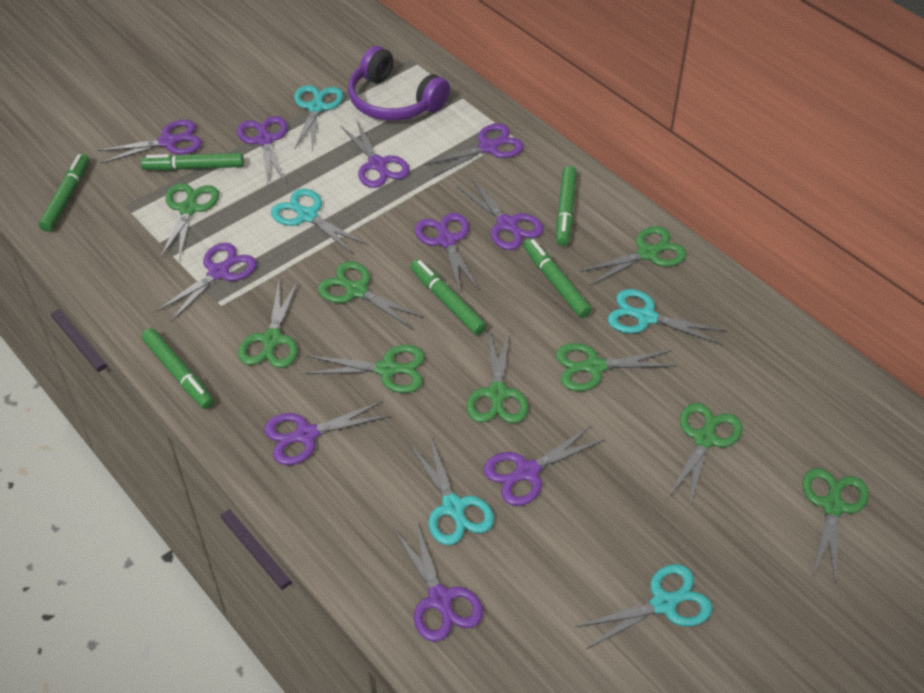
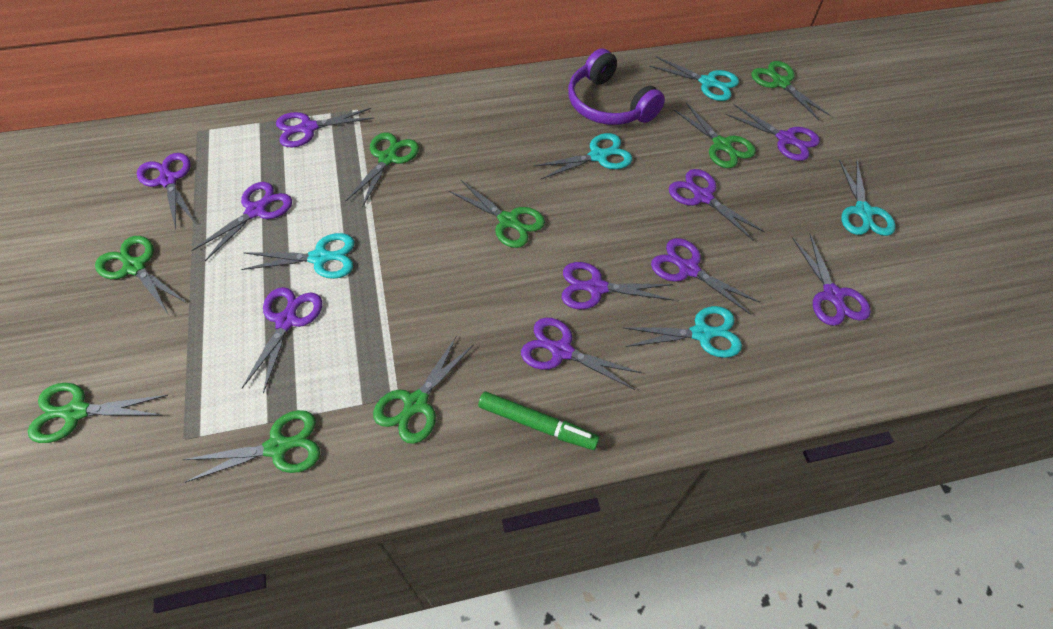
green marker: [38,153,90,232] [141,153,244,171] [142,328,214,409] [410,259,487,335] [523,238,592,318] [556,166,577,246] = 6 -> [478,392,599,450] = 1
green scissors: [160,183,219,262] [238,281,298,368] [305,345,425,393] [318,261,424,329] [467,331,529,423] [556,343,677,391] [579,226,687,286] [668,403,742,507] [802,468,869,585] = 9 -> [28,383,168,443] [95,236,187,315] [183,410,320,483] [346,133,419,208] [373,335,474,444] [449,180,545,248] [673,103,756,168] [752,61,831,120] = 8

